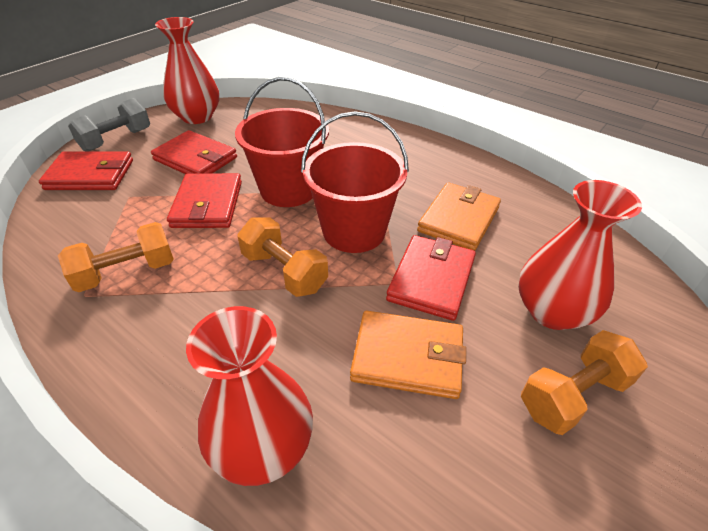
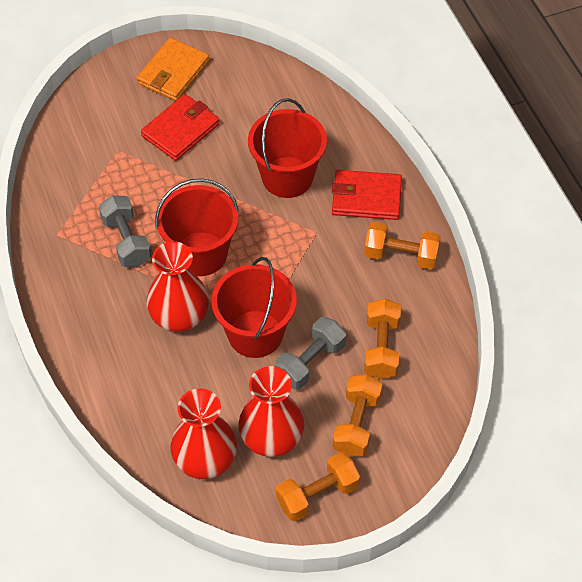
grey dumbbell: [68,98,150,151] = 1 -> [99,195,152,267] [275,317,346,390] = 2
orange dumbbell: [58,222,174,292] [237,217,328,297] [521,330,648,435] = 3 -> [276,452,360,522] [333,374,383,457] [364,222,441,269] [364,299,401,379] = 4
orange wallet: [350,311,466,399] [417,183,501,251] = 2 -> [136,38,209,101] = 1
red bucket: [235,77,329,207] [301,111,409,253] = 2 -> [155,178,239,276] [211,257,297,358] [248,98,327,198] = 3
red wallet: [39,151,133,190] [151,130,237,174] [167,173,242,228] [386,235,476,321] = 4 -> [141,94,220,161] [332,170,402,220] = 2

